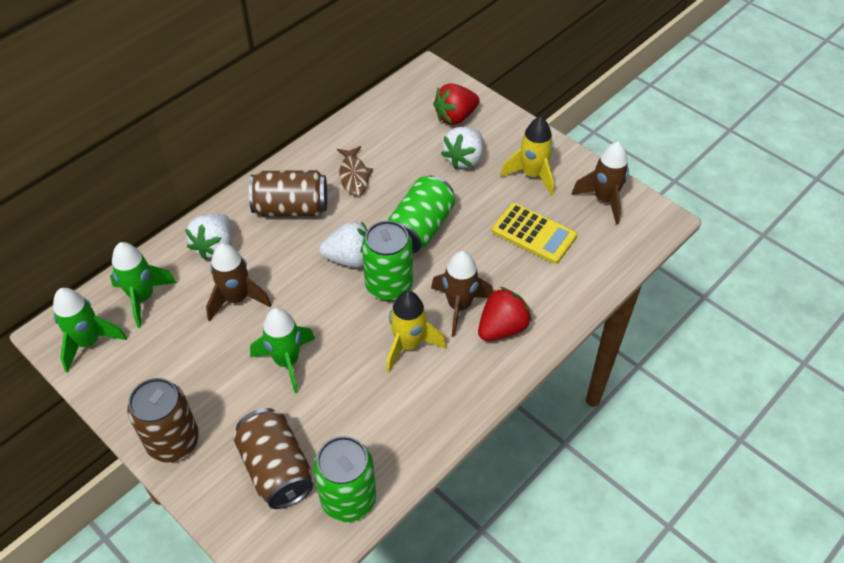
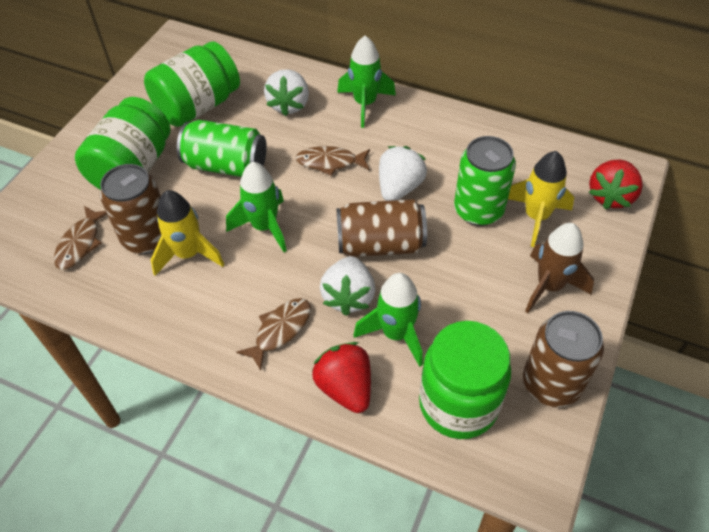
brown fish: [337,146,373,196] = 1 -> [54,206,107,270] [236,298,311,370] [295,146,370,176] = 3
brown rocket: [206,243,272,321] [431,251,493,336] [571,142,629,224] = 3 -> [525,223,594,313] = 1
green can: [313,436,376,522] [362,221,413,301] [388,175,455,253] = 3 -> [177,120,267,177] [454,136,516,226] = 2
green jar: none = 0 -> [75,97,170,190] [144,42,240,127] [419,321,511,439] = 3
yellow calculator: [492,203,577,264] = 1 -> none = 0

